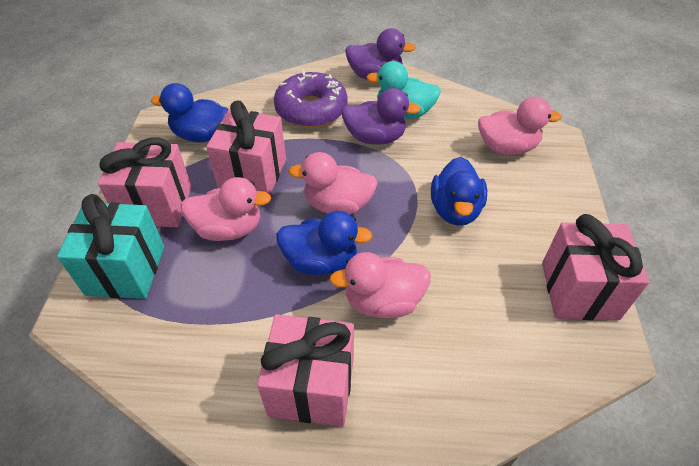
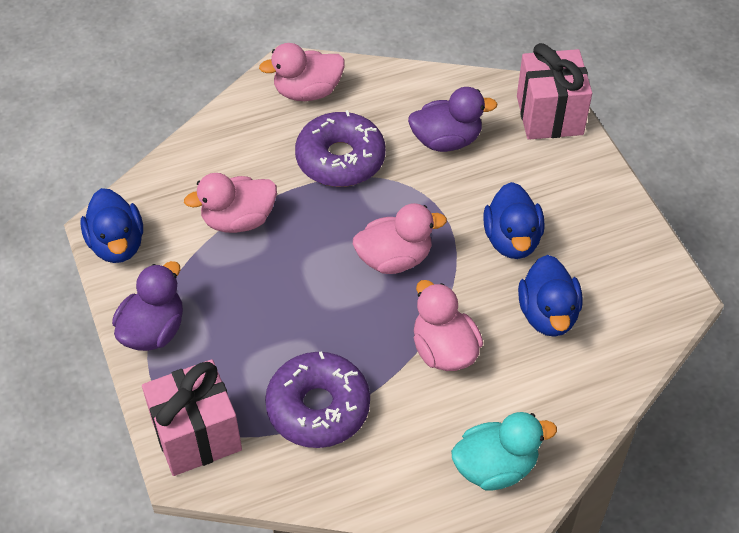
pink gift: [98,138,191,227] [206,101,286,195] [257,314,354,427] [542,214,650,320] = 4 -> [142,359,242,476] [517,43,592,140] = 2
purple donut: [274,70,348,128] = 1 -> [265,351,370,448] [295,110,386,187] = 2
turquoise gift: [57,194,164,299] = 1 -> none = 0

